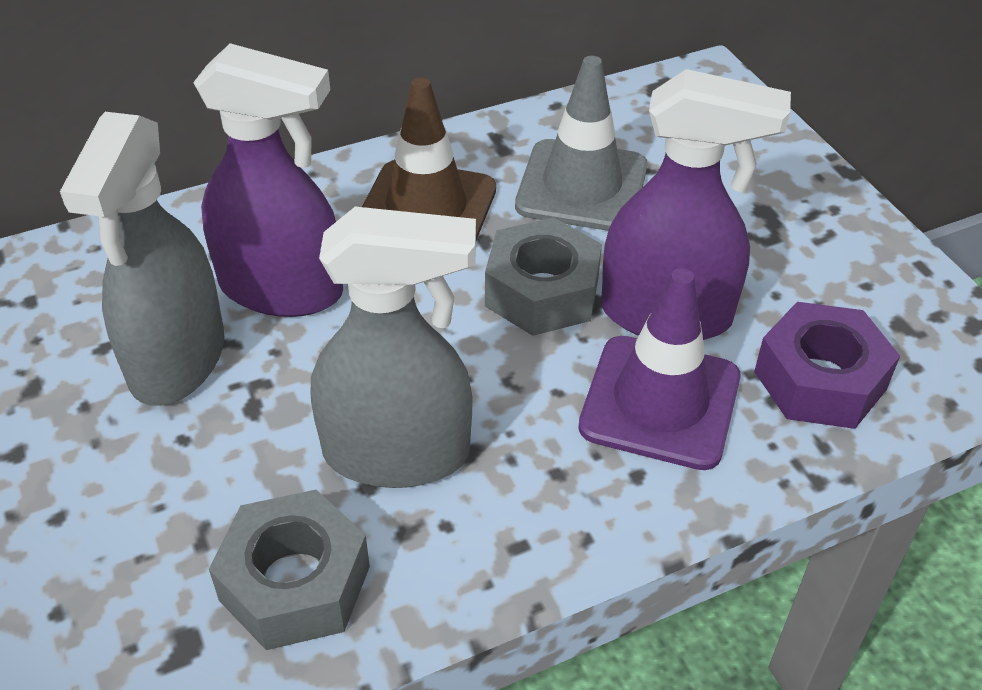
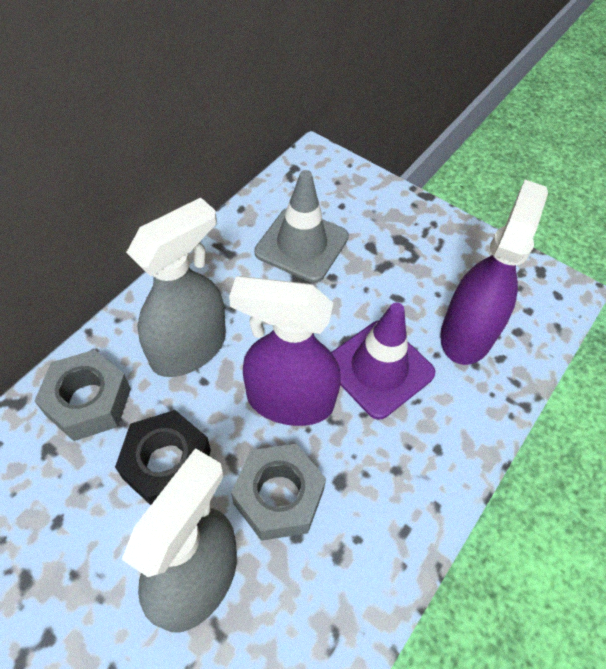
black nut: none = 0 -> [115,410,211,505] = 1
brown traffic cone: [362,77,496,241] = 1 -> none = 0
purple nut: [754,302,900,429] = 1 -> none = 0

